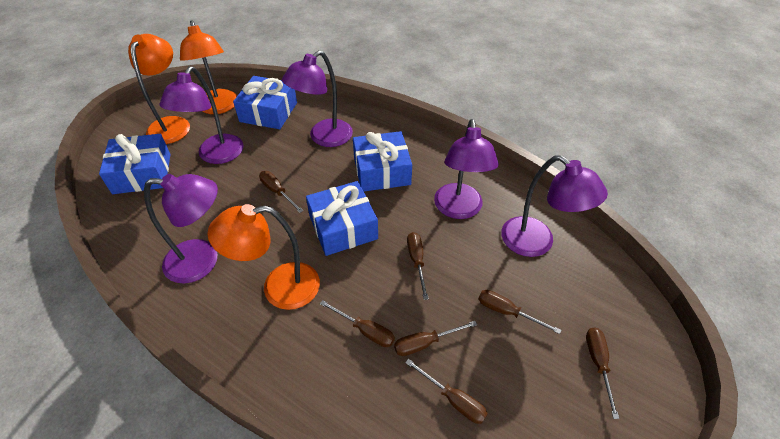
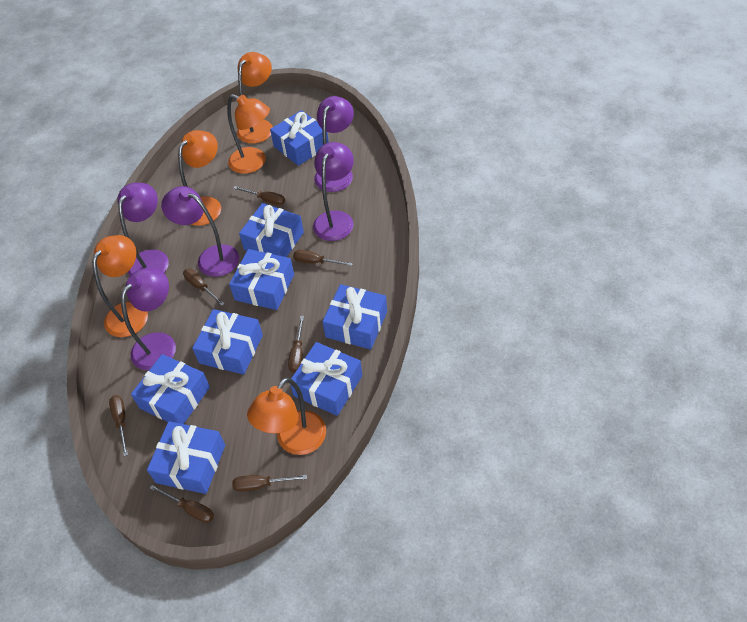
blue gift: [99,134,171,194] [233,76,297,129] [306,181,378,256] [353,131,412,191] = 4 -> [131,354,210,424] [147,421,225,494] [192,309,263,375] [229,249,294,310] [239,203,304,257] [270,110,329,166] [290,342,362,416] [322,284,387,349] = 8
orange lamp: [128,34,190,144] [180,20,237,114] [207,204,320,310] = 3 -> [92,235,148,337] [178,130,221,226] [227,94,270,174] [237,52,273,144] [247,377,326,455] = 5

